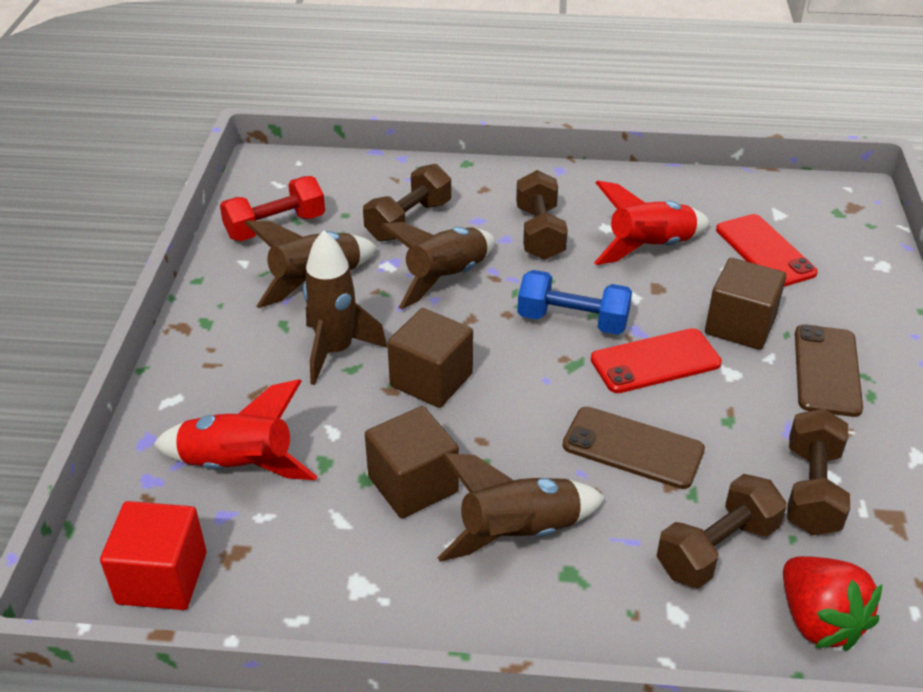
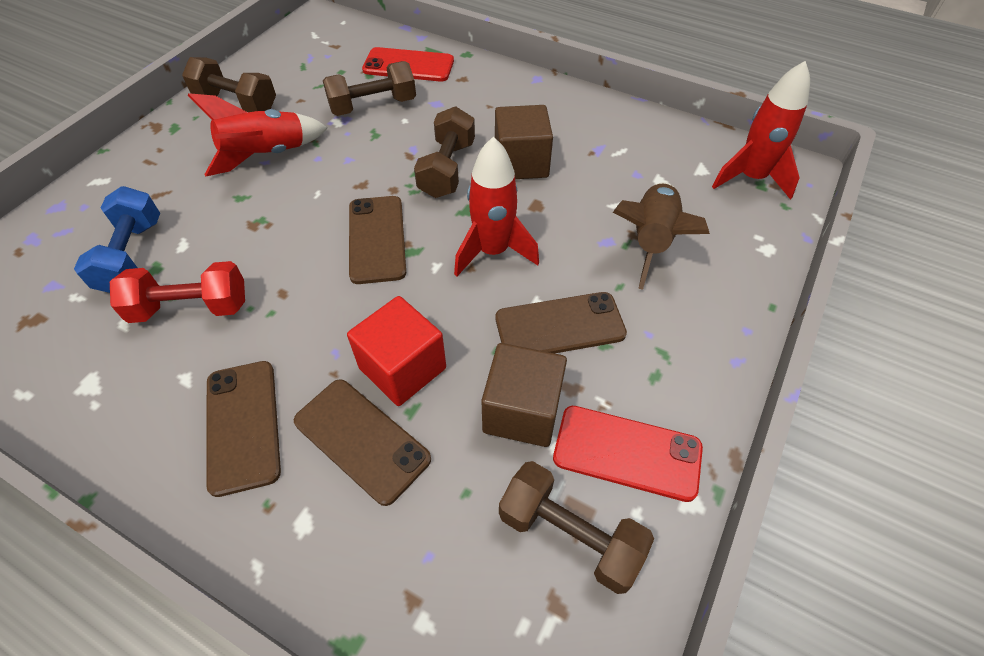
brown cube: [365,406,459,519] [387,308,473,408] [705,258,786,350] = 3 -> [481,343,567,447] [495,105,553,179] = 2
brown phone: [562,407,705,489] [795,325,863,417] = 2 -> [206,361,281,497] [294,379,431,506] [349,196,406,284] [496,292,627,353] = 4
brown rocket: [245,221,378,308] [303,230,387,385] [381,222,495,310] [438,453,605,562] = 4 -> [613,182,710,290] = 1
red rocket: [153,379,318,480] [594,181,710,265] = 2 -> [188,93,328,176] [454,137,539,277] [712,61,810,200] = 3
red strawberry: [783,556,883,651] = 1 -> none = 0

